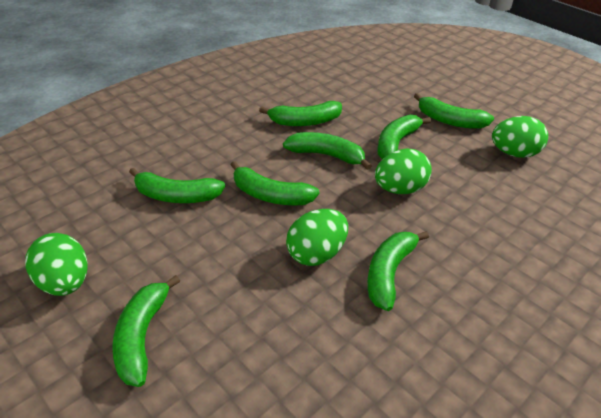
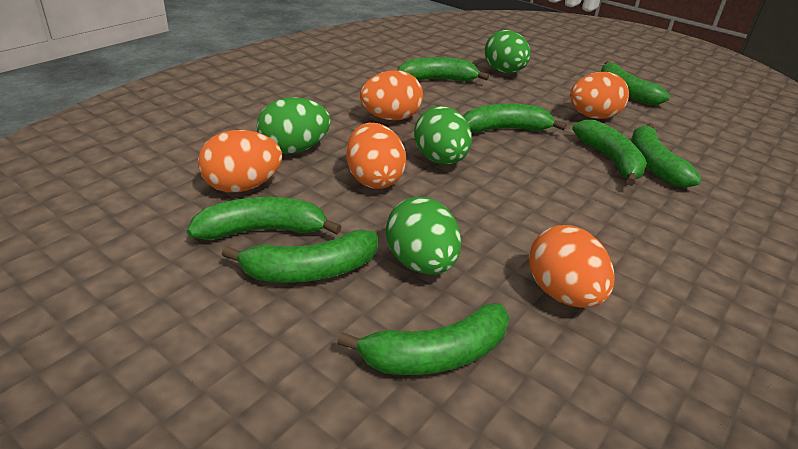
orange egg: none = 0 -> [198,130,282,193] [346,123,406,189] [360,70,423,120] [529,225,615,308] [570,72,629,119] = 5

